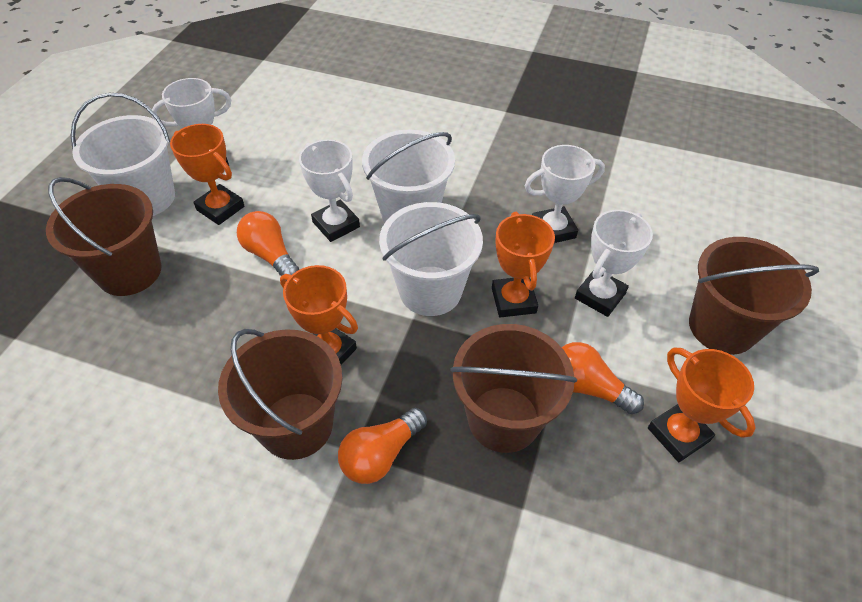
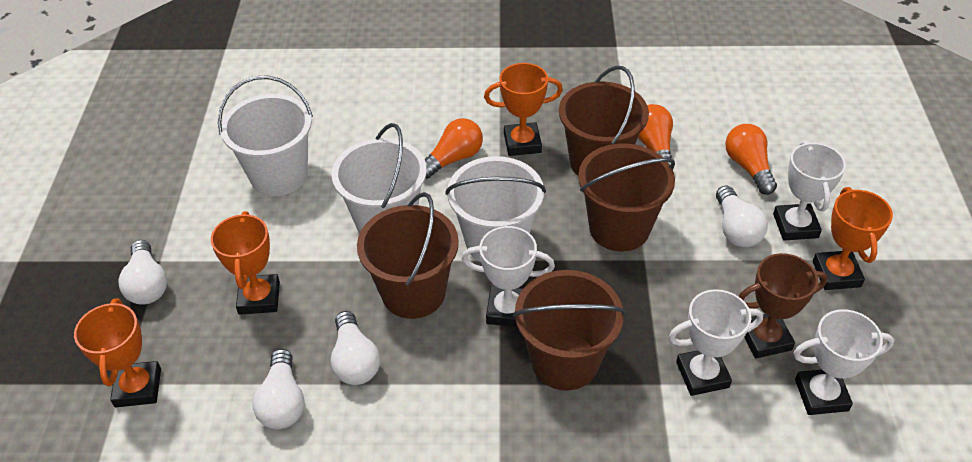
brown trophy: none = 0 -> [738,253,828,358] = 1
white light bulb: none = 0 -> [119,240,167,305] [252,349,305,429] [330,311,380,385] [716,186,768,247] = 4

